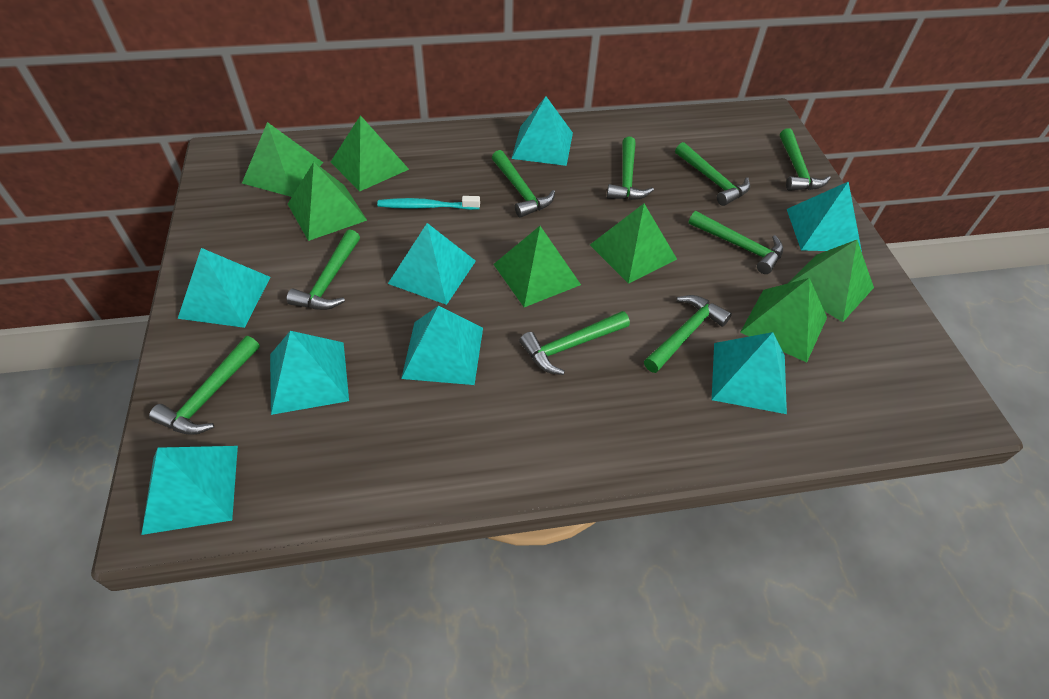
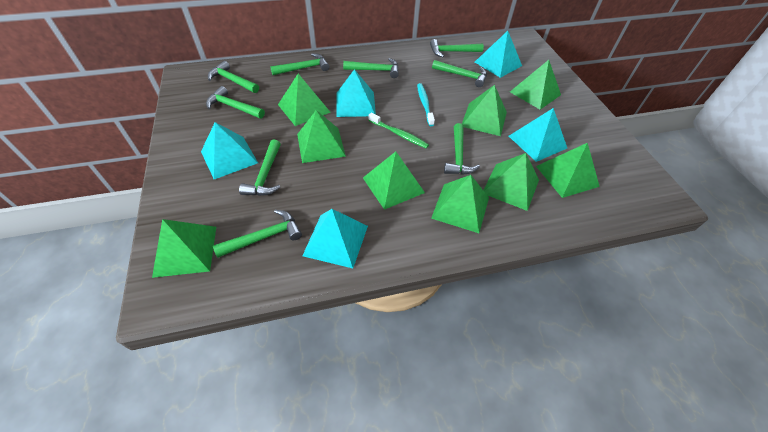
green pyramid: [242,122,323,197] [288,162,367,241] [331,115,409,192] [493,226,581,307] [590,204,677,284] [740,278,827,363] [787,240,874,322] = 7 -> [152,219,216,278] [278,74,331,126] [297,110,346,163] [363,151,425,210] [431,175,489,233] [462,85,507,136] [483,153,539,211] [510,60,561,109] [536,143,600,198] = 9
green toothbrush: none = 0 -> [368,113,429,149] = 1
turquoise pyramid: [141,446,238,535] [178,248,270,328] [270,331,349,415] [388,223,476,305] [401,306,483,385] [512,97,573,166] [712,332,787,414] [787,181,862,252] = 8 -> [201,122,258,179] [302,209,368,268] [336,69,376,117] [475,31,522,78] [509,108,567,162] = 5

